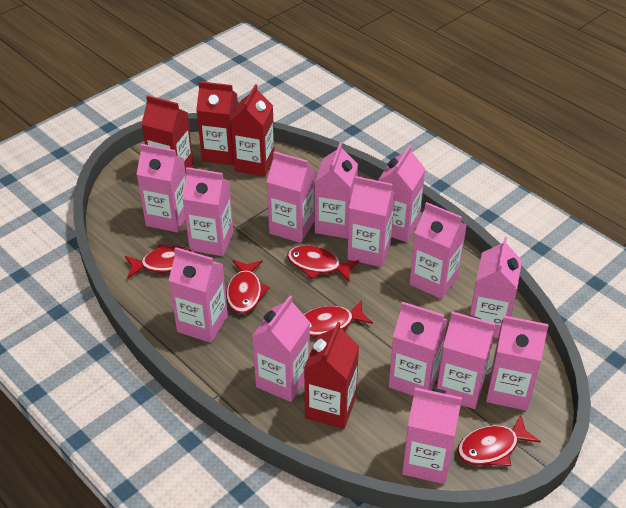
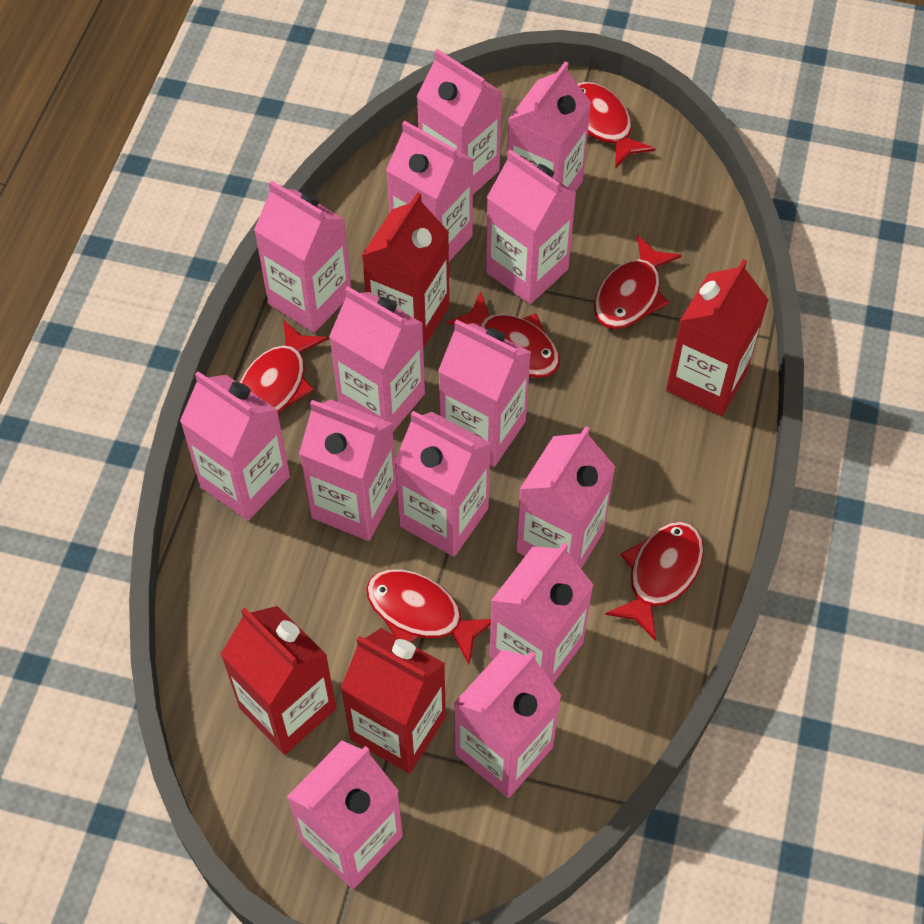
red fish: [125,244,195,278] [226,260,270,314] [287,246,359,282] [303,300,373,337] [457,415,541,466] = 5 -> [240,320,328,414] [366,569,491,664] [447,292,560,378] [578,82,656,169] [594,235,682,329] [605,522,704,641] = 6

